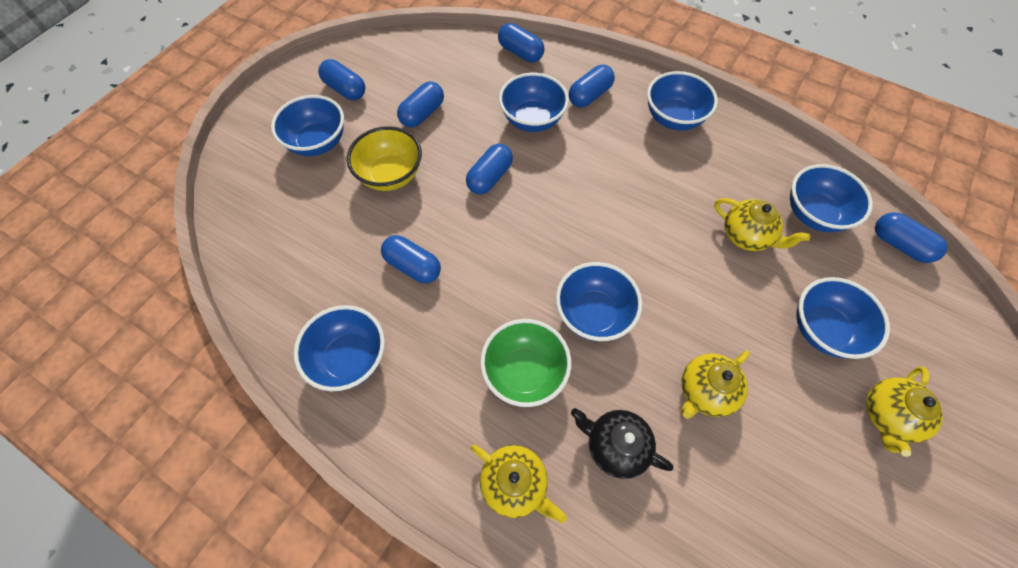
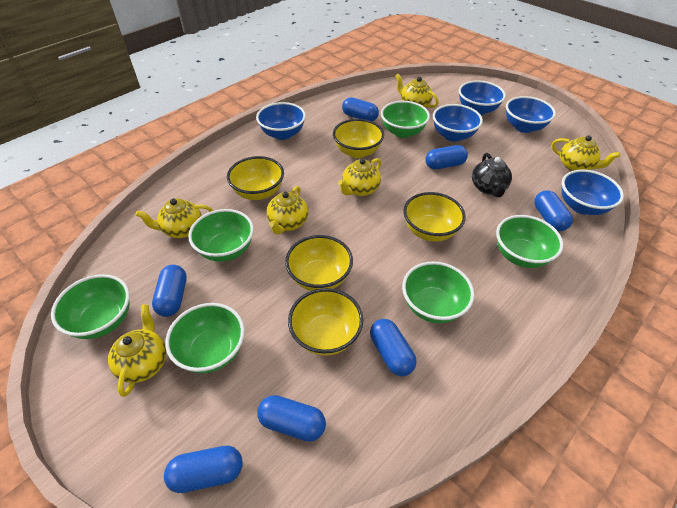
blue bowl: [271,95,344,156] [294,305,385,391] [499,73,569,132] [556,262,642,341] [647,71,718,131] [790,164,873,232] [796,277,890,359] = 7 -> [256,102,306,140] [433,104,483,142] [459,80,506,115] [506,96,556,133] [561,170,624,215] = 5
green bowl: [480,319,571,407] = 1 -> [51,274,130,339] [165,303,245,373] [188,209,254,262] [381,101,430,138] [402,261,474,323] [496,215,563,268] = 6
yellow bowl: [347,126,422,191] = 1 -> [227,156,284,200] [285,235,353,291] [288,288,363,356] [333,119,384,158] [403,192,466,242] = 5
yellow teapot: [471,445,567,523] [681,351,750,419] [714,198,810,251] [866,367,943,457] = 4 -> [108,305,166,397] [136,198,213,238] [266,186,308,235] [338,158,381,196] [395,74,439,108] [551,135,620,171] = 6

